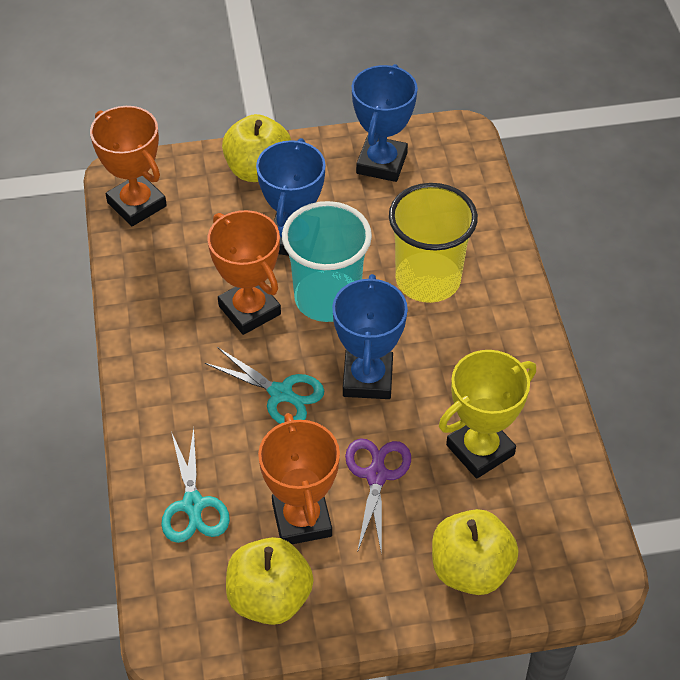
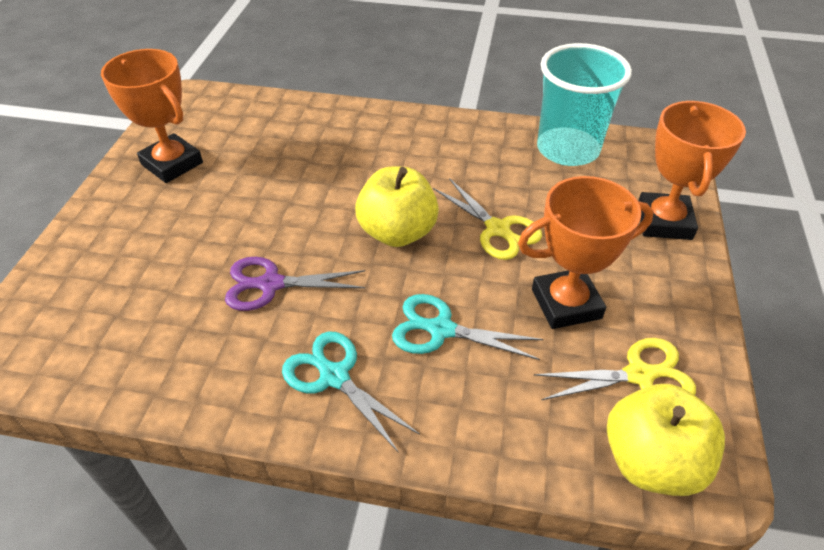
blue trophy: [256,138,326,256] [332,274,408,399] [352,64,418,182] = 3 -> none = 0
yellow apple: [222,114,291,182] [226,537,314,625] [432,509,519,595] = 3 -> [355,166,439,247] [607,384,725,496] = 2
yellow cup: [389,183,478,303] = 1 -> none = 0
yellow scissors: none = 0 -> [433,178,542,260] [534,338,696,400] = 2
yellow trophy: [439,350,536,479] = 1 -> none = 0

